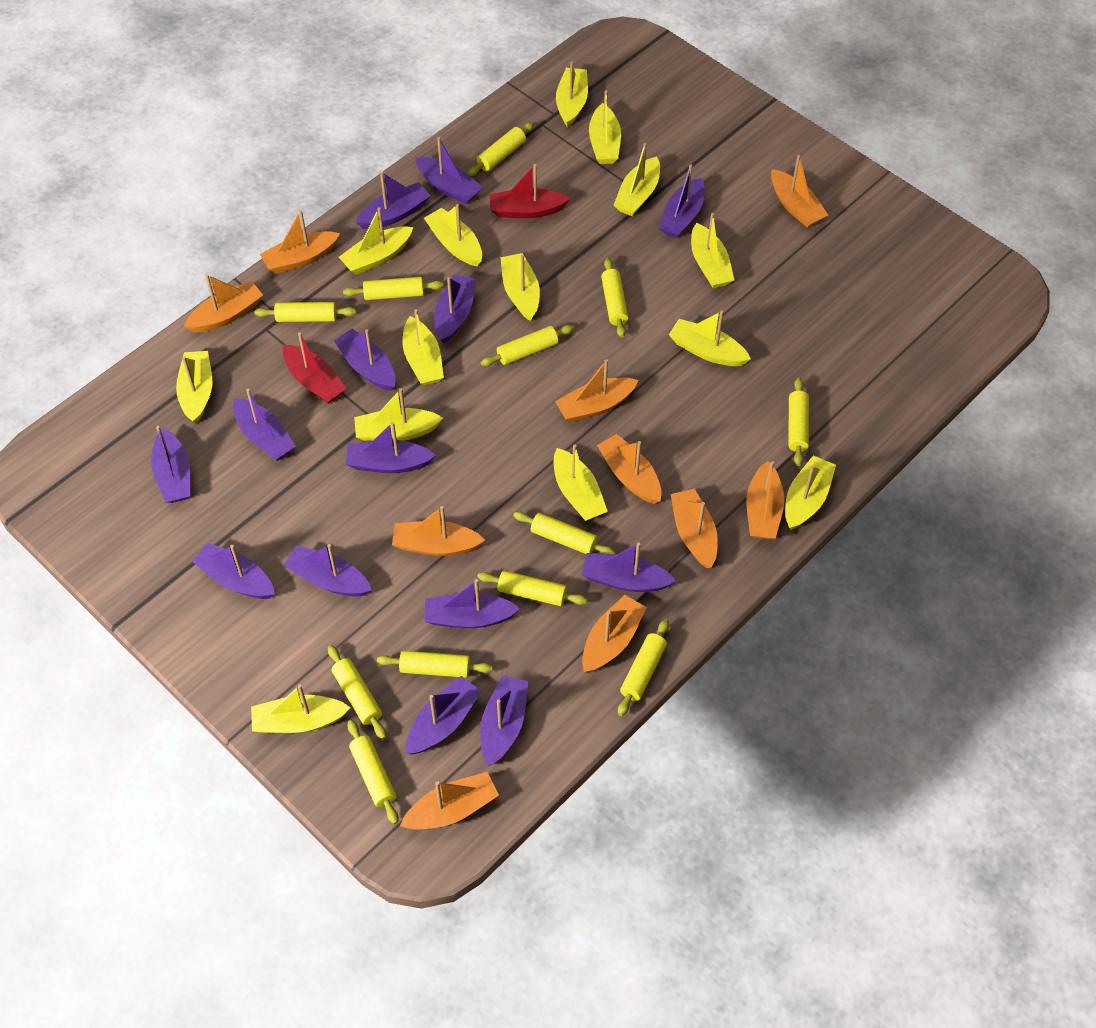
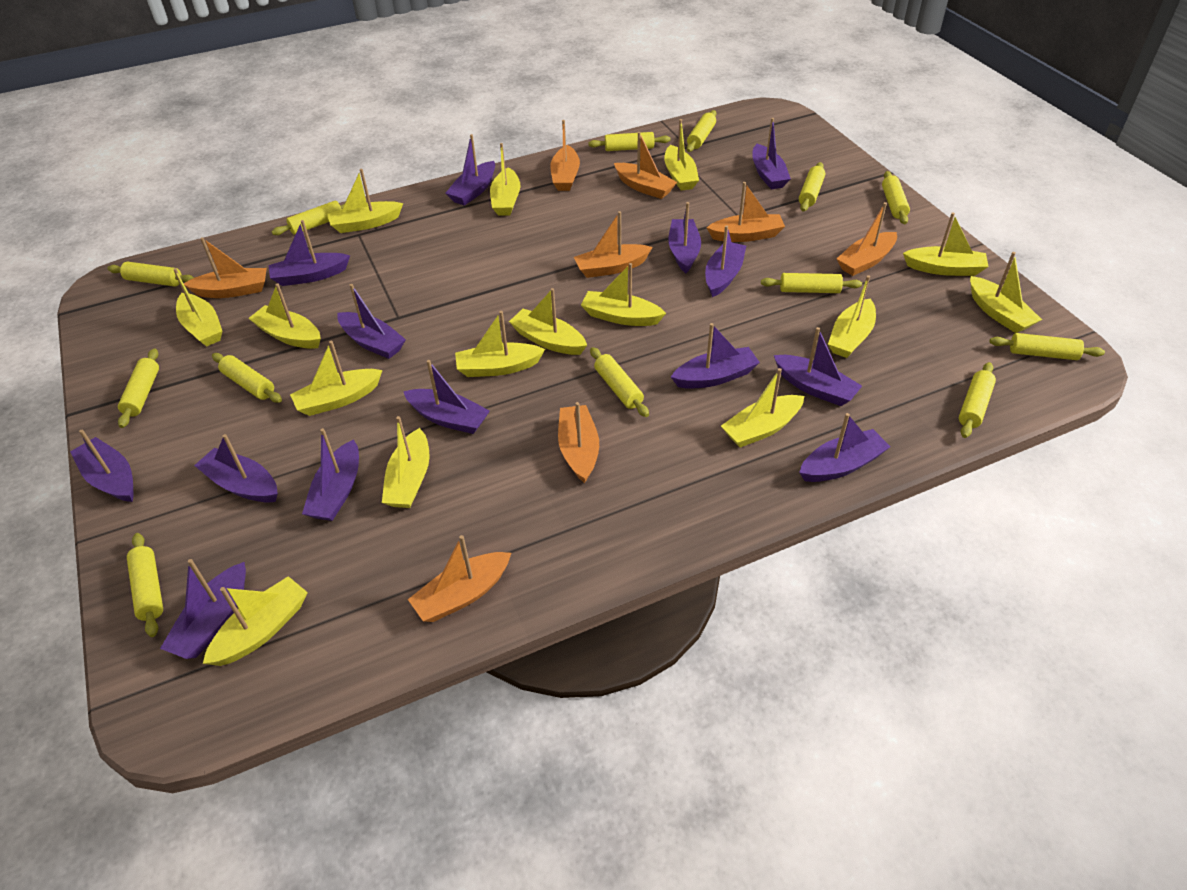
orange boat: [184,274,263,332] [260,210,340,274] [392,506,485,556] [400,772,499,830] [555,359,639,422] [582,595,647,673] [597,434,661,504] [671,489,718,568] [746,461,784,539] [771,155,828,227] = 10 -> [184,237,267,298] [408,535,511,622] [550,120,580,191] [558,402,599,483] [574,211,652,278] [614,132,677,199] [706,182,785,242] [837,202,897,276] = 8
red boat: [283,332,347,404] [490,164,570,218] = 2 -> none = 0
yellow boat: [176,351,212,424] [251,684,351,733] [339,207,413,275] [354,388,443,442] [403,309,444,385] [424,204,482,266] [500,253,540,321] [554,445,608,521] [556,61,588,127] [589,90,621,164] [614,143,660,216] [669,310,751,366] [691,213,734,288] [785,455,836,530] = 14 -> [173,268,222,346] [203,576,308,666] [248,284,321,349] [290,341,383,416] [327,169,403,233] [382,416,430,508] [455,311,545,377] [490,143,520,216] [509,288,587,355] [581,263,666,326] [664,119,699,191] [721,368,804,447] [828,275,876,358] [903,212,989,276] [970,252,1042,333] = 15
yellow rolling pin: [255,302,356,322] [328,645,386,739] [343,277,443,300] [347,720,399,824] [377,651,493,678] [468,122,534,177] [477,571,587,606] [481,325,574,366] [513,511,615,554] [601,258,628,338] [618,619,669,716] [788,378,809,466] = 12 -> [107,262,194,286] [118,348,159,428] [127,533,163,637] [212,353,282,403] [271,201,344,235] [588,132,670,151] [590,347,649,417] [686,110,716,152] [761,273,862,293] [799,162,825,212] [882,171,910,224] [959,362,996,438] [989,333,1105,360] = 13

